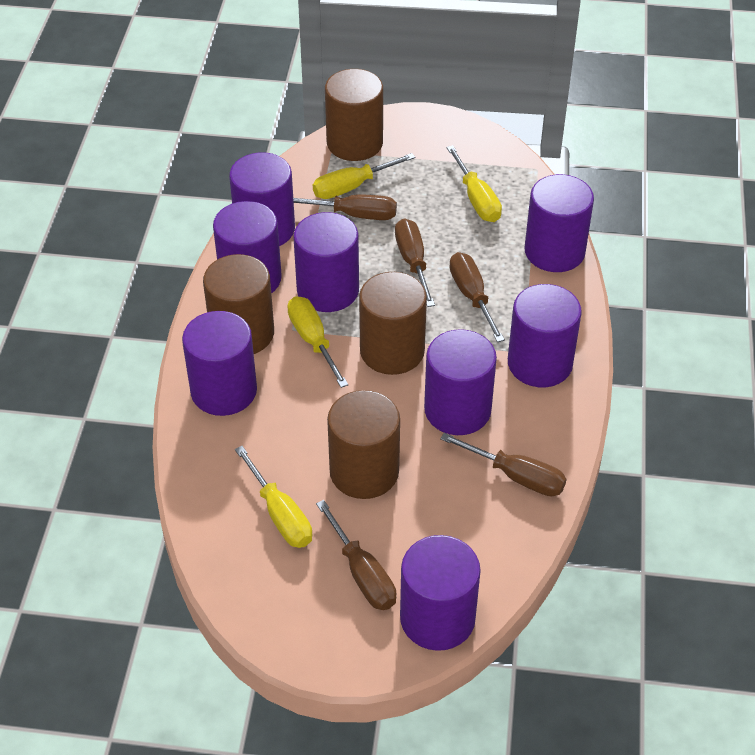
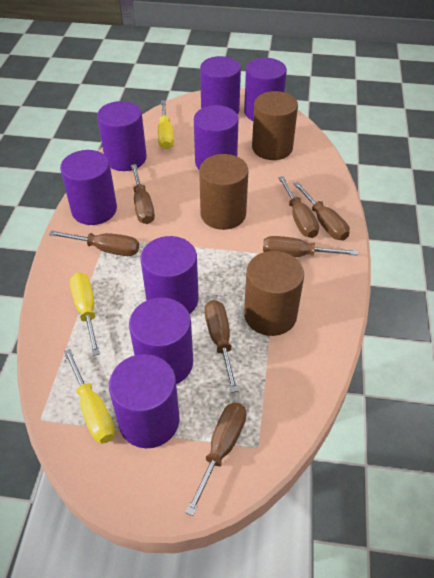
brown cylinder: [203,254,274,354] [325,69,383,161] [327,390,400,499] [359,272,427,375] = 4 -> [199,154,248,230] [244,251,304,336] [252,91,298,160] = 3
brown screwdriver: [293,195,397,220] [316,500,396,610] [395,218,435,307] [440,433,566,496] [449,252,505,342] = 5 -> [49,230,139,256] [131,164,155,224] [185,402,247,516] [205,300,238,393] [263,236,358,257] [278,176,319,238] [293,182,350,240] = 7
yellow screwdriver: [235,446,312,548] [287,296,348,388] [313,153,415,199] [447,145,502,222] = 4 -> [63,349,115,444] [70,272,100,356] [158,100,174,150] = 3

